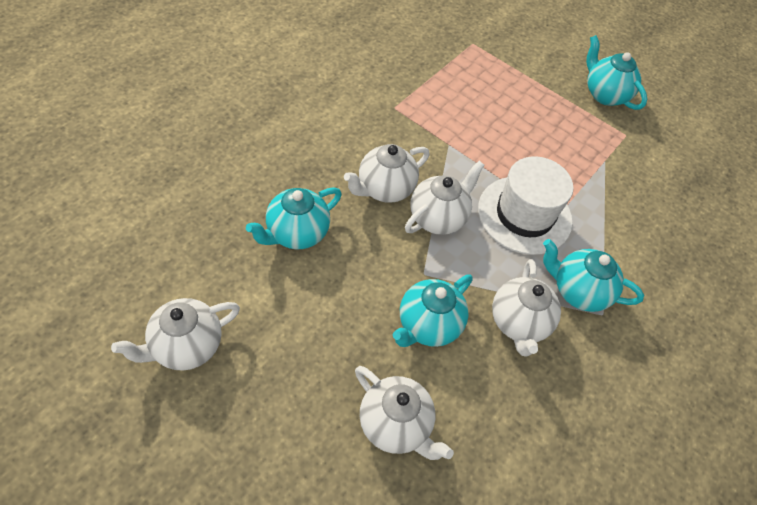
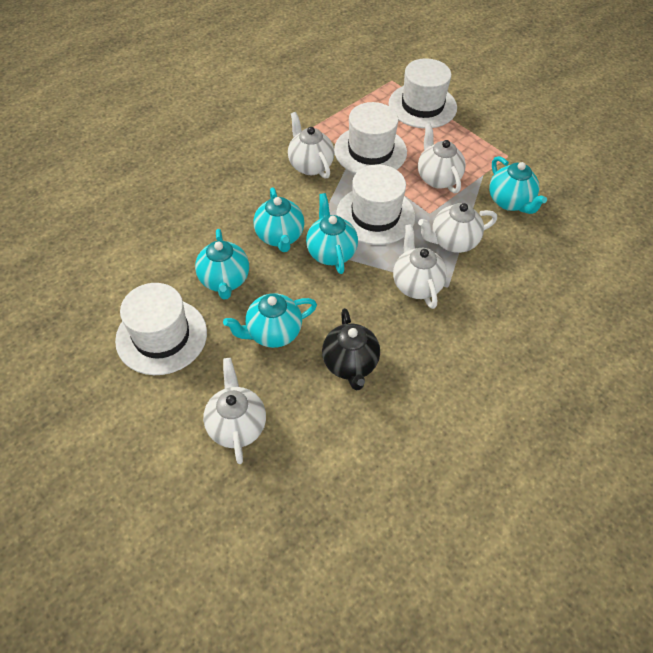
black teapot: none = 0 -> [322,308,380,390] = 1
turquoise teapot: [246,187,342,249] [393,274,473,347] [543,239,644,312] [586,35,647,110] = 4 -> [195,229,249,299] [223,293,317,348] [253,188,304,252] [306,193,358,274] [489,156,547,214] = 5
white hat: [478,156,574,255] = 1 -> [115,283,207,375] [334,102,407,174] [336,165,415,245] [388,58,457,128] = 4

